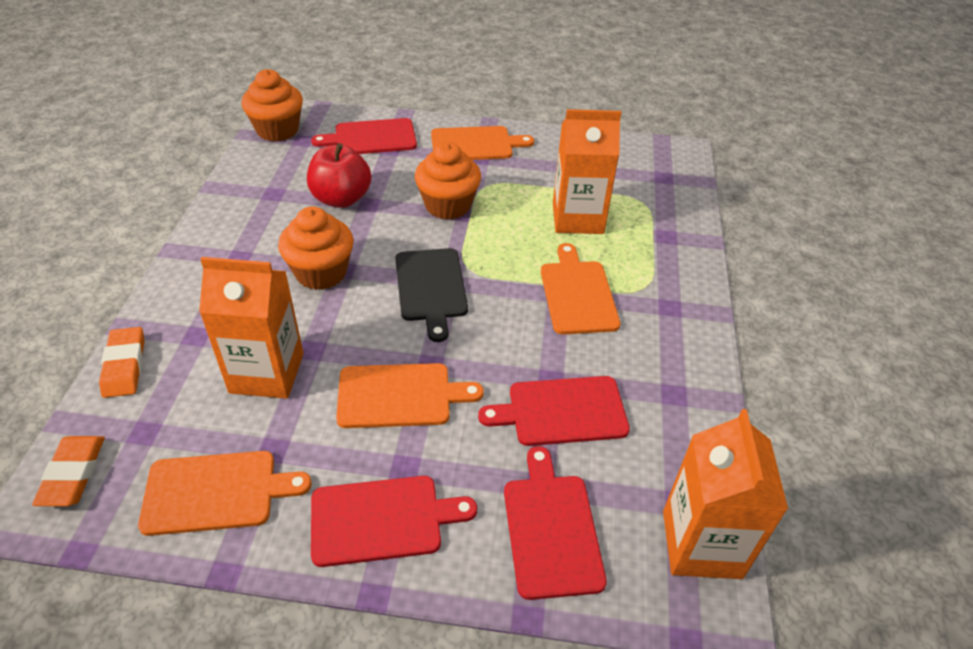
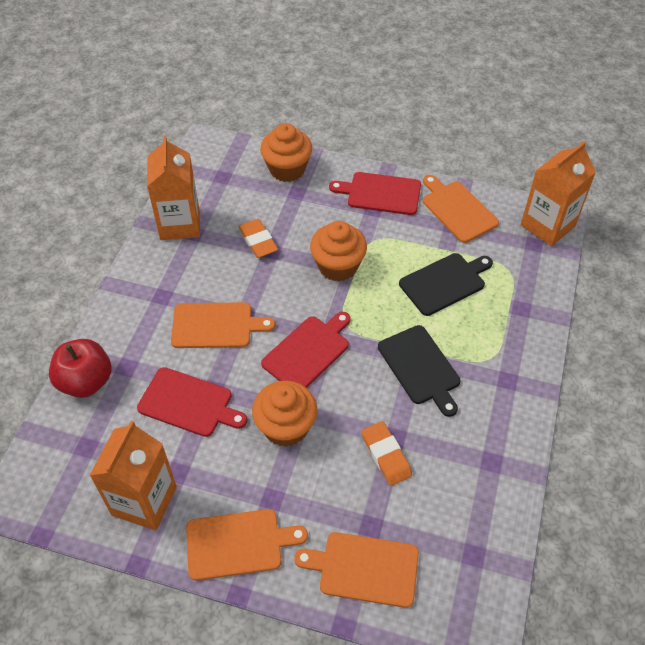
black cutting board: [395,248,468,342] = 1 -> [378,325,460,417] [399,253,493,316] = 2
red cutting board: [311,118,417,154] [311,476,477,567] [478,376,630,446] [504,446,607,600] = 4 -> [137,367,247,437] [261,312,351,388] [329,172,421,215] = 3

